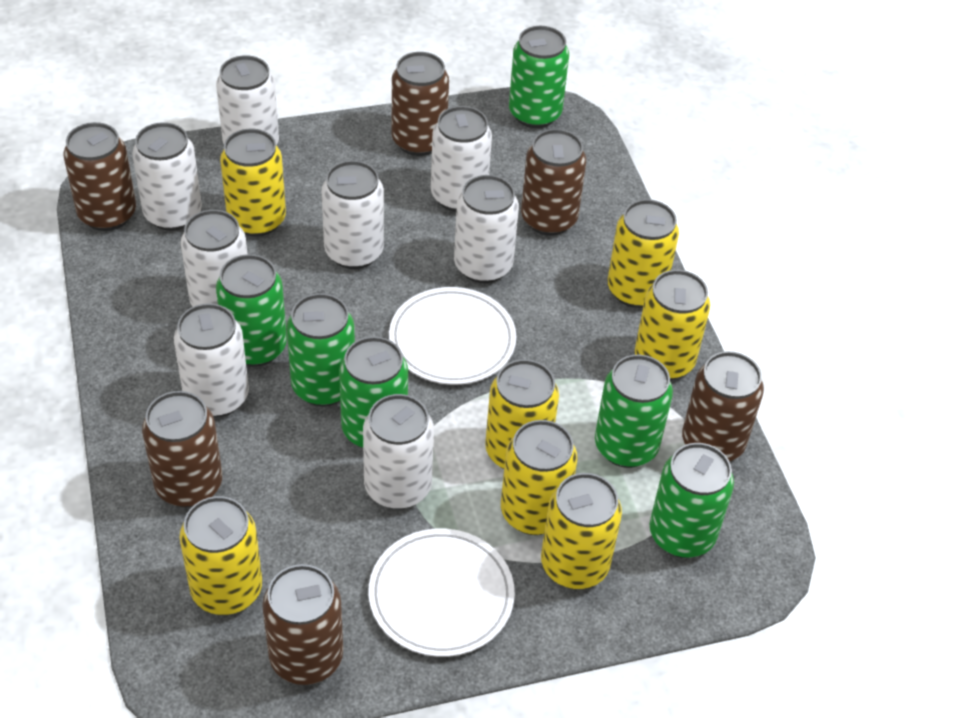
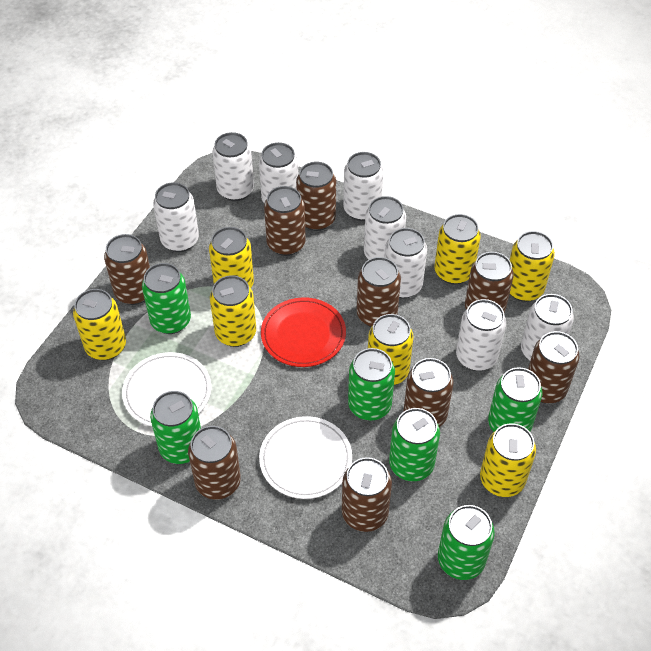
brown can: [63,122,136,231] [142,391,222,507] [262,564,343,685] [392,52,449,156] [521,129,586,236] [682,351,764,461] = 6 -> [104,234,150,305] [188,426,241,500] [264,186,306,256] [296,162,336,231] [342,457,392,532] [357,257,401,327] [404,358,454,427] [465,252,514,313] [528,331,579,404] = 9
red plate: none = 0 -> [261,297,346,367] = 1

